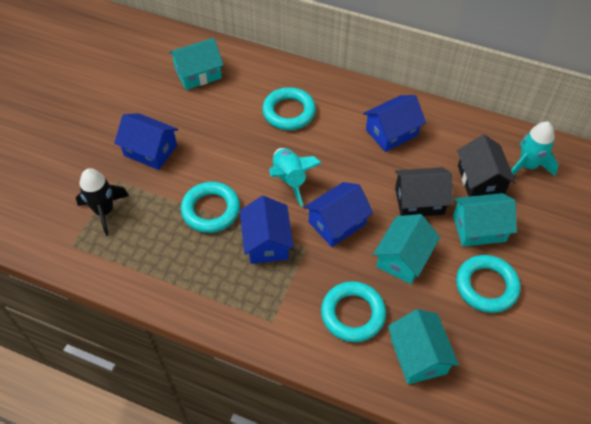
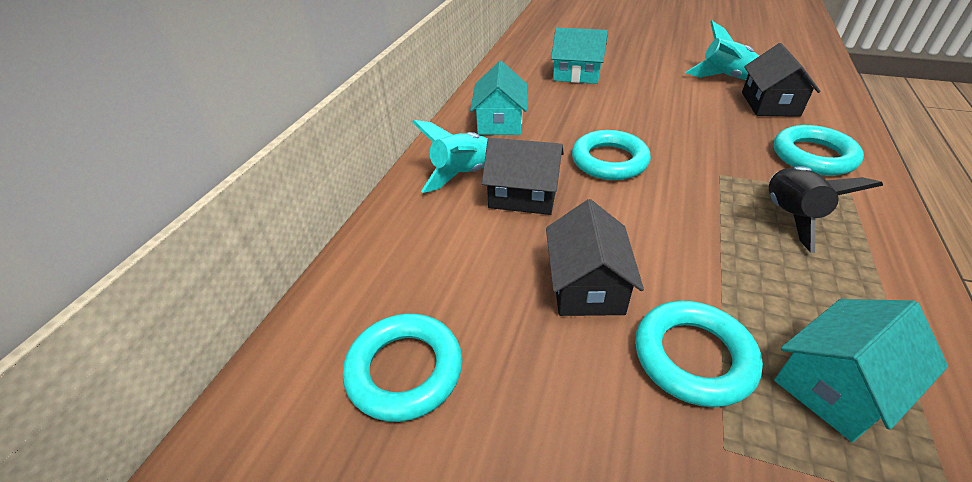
black house: [395,167,453,216] [457,135,516,197] = 2 -> [482,138,564,215] [546,199,644,316] [742,43,821,117] = 3
blue house: [114,113,178,170] [240,196,294,264] [304,182,373,247] [363,95,426,152] = 4 -> none = 0
turquoise house: [169,38,224,90] [373,214,440,284] [388,309,459,384] [453,193,517,247] = 4 -> [470,61,527,135] [551,27,608,84] [774,299,948,442] = 3

